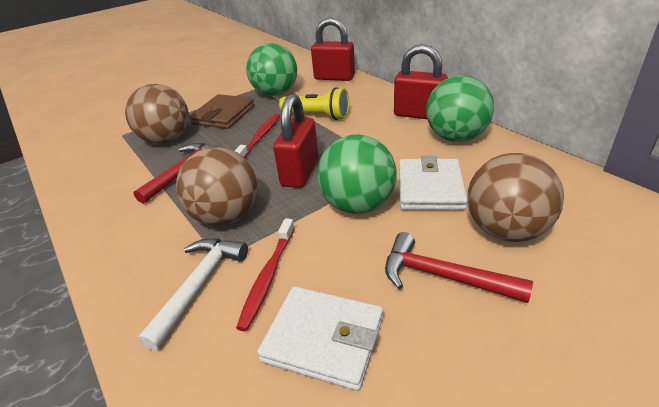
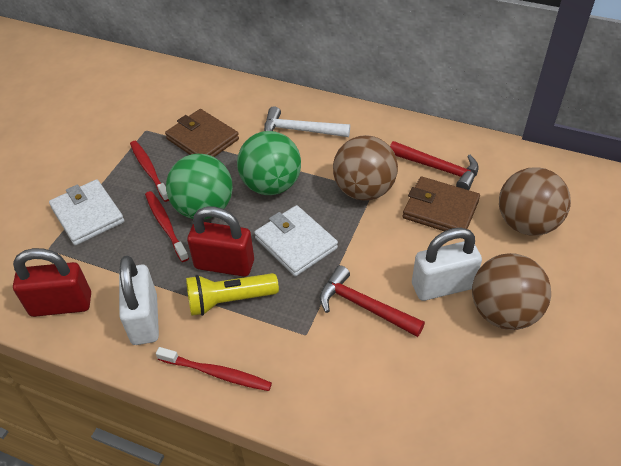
brown wallet: [189,94,255,129] = 1 -> [165,109,239,157] [403,177,480,231] = 2
green ball: [246,43,297,96] [317,135,397,214] [426,75,494,142] = 3 -> [166,154,233,219] [237,131,301,195] = 2
red padlock: [273,94,318,188] [311,17,355,81] [394,44,448,119] = 3 -> [13,248,91,317] [187,207,254,277] = 2
red toothbrush: [235,114,280,158] [236,218,295,331] = 2 -> [130,141,169,202] [145,191,189,262] [156,347,272,391] = 3
white padlock: none = 0 -> [119,256,159,345] [412,228,482,301] = 2

